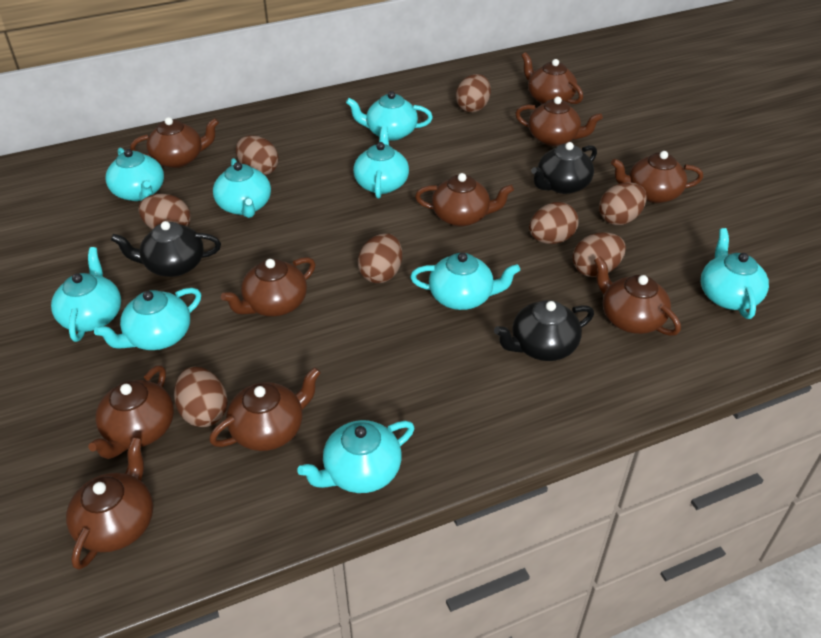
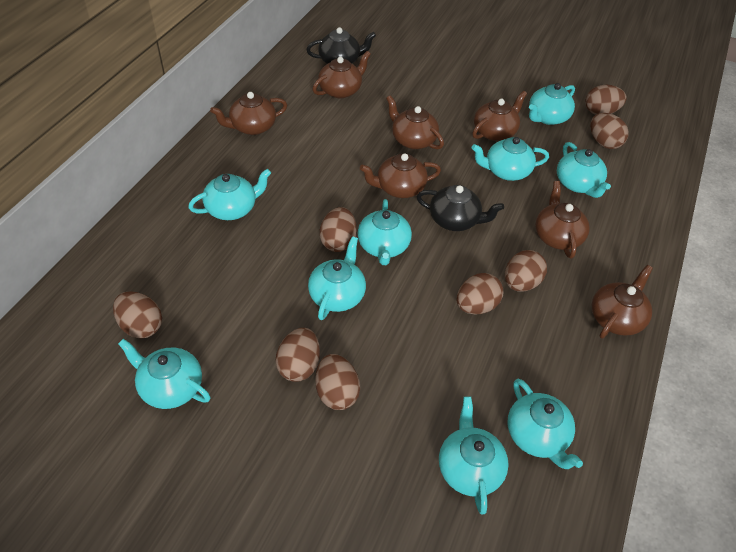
black teapot: [111,221,221,277] [494,300,594,361] [531,142,597,194] = 3 -> [306,27,376,64] [417,185,504,231] = 2
brown teapot: [66,437,153,570] [88,365,174,459] [130,117,219,168] [209,367,321,451] [221,257,315,316] [415,173,514,227] [515,97,603,146] [521,52,583,104] [594,256,681,336] [611,151,703,203] = 10 -> [210,92,287,135] [312,51,371,98] [360,153,441,198] [386,95,444,149] [472,91,527,141] [535,181,590,258] [592,265,653,338] = 7

